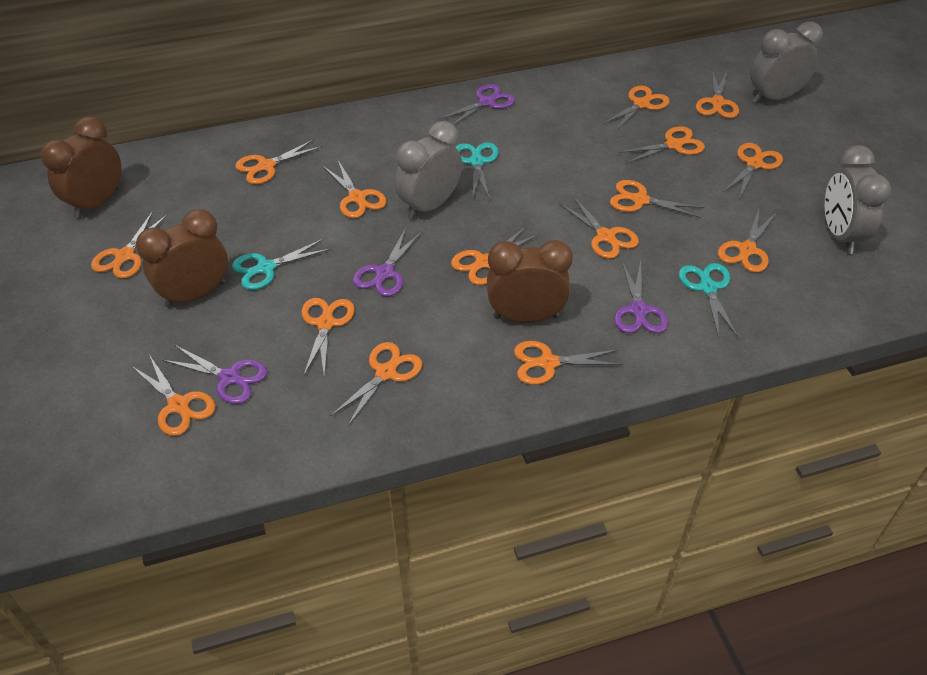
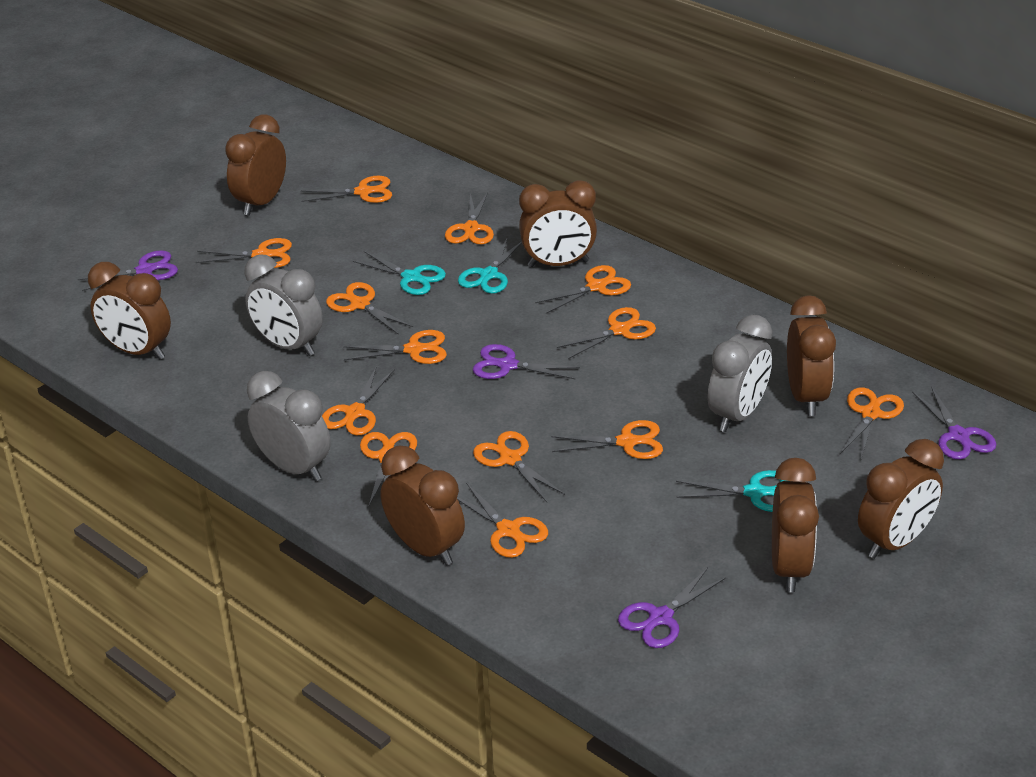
brown clock: [41,117,121,218] [136,209,228,308] [487,240,573,323] = 3 -> [88,262,171,360] [225,115,286,216] [381,445,465,565] [519,180,597,267] [772,458,819,592] [787,295,836,416] [858,439,944,559] = 7
orange scissors: [91,211,168,279] [131,356,215,436] [235,139,323,184] [302,298,355,377] [323,160,387,218] [330,342,422,427] [451,227,539,285] [514,341,623,385] [559,196,639,259] [602,86,670,131] [610,180,704,218] [618,126,705,164] [696,70,739,118] [718,209,777,273] [723,143,783,199] = 15 -> [195,238,292,268] [301,176,392,203] [322,366,395,435] [326,282,413,335] [343,330,447,364] [360,432,417,506] [445,192,494,244] [457,483,548,558] [473,431,565,502] [535,265,631,314] [551,420,663,459] [557,307,656,359] [840,387,904,459] = 13

